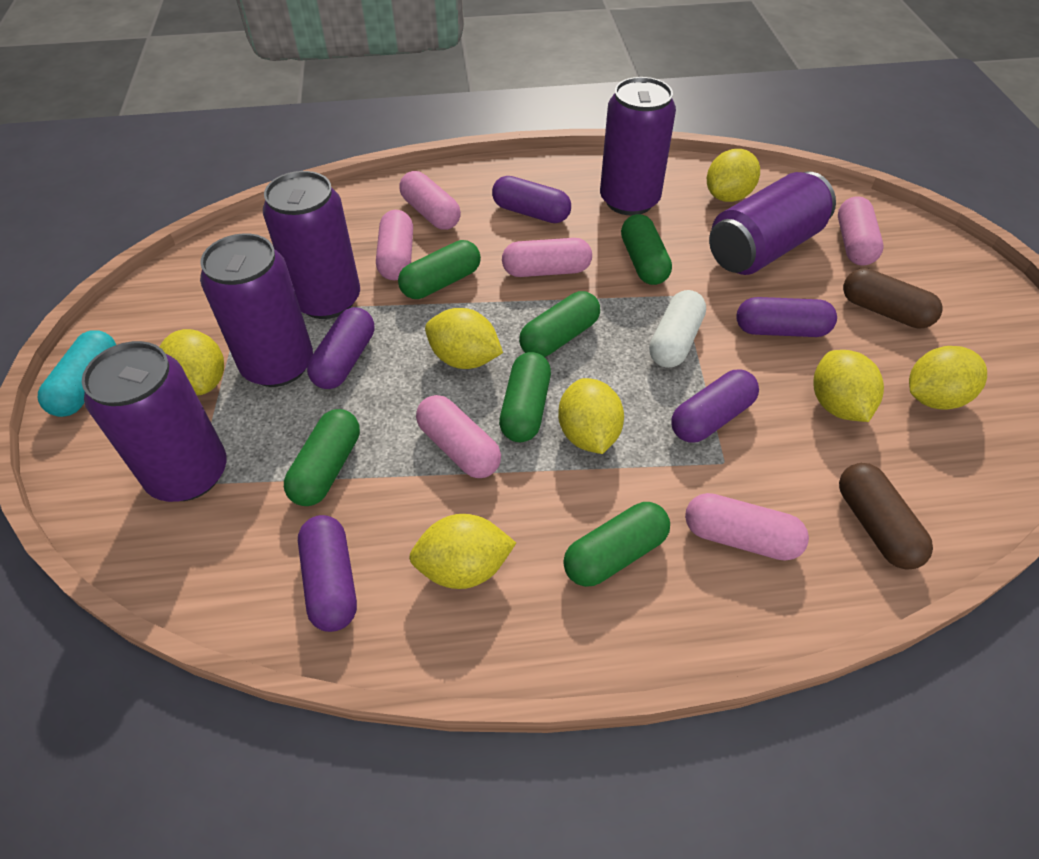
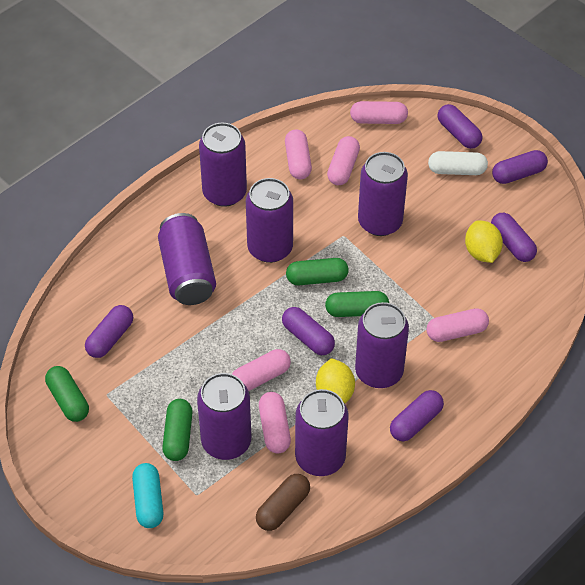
brown capsule: [839,463,933,570] [843,268,942,329] = 2 -> [256,474,310,531] = 1
green capsule: [284,409,360,506] [398,240,481,299] [499,352,551,442] [519,291,600,357] [563,502,670,587] [621,214,672,285] = 6 -> [45,366,89,422] [162,399,193,461] [286,258,349,285] [325,291,389,317] = 4
purple can: [82,341,227,502] [200,233,313,387] [263,171,360,319] [600,77,676,215] [709,171,836,275] = 5 -> [158,213,216,305] [197,373,251,460] [199,123,247,207] [246,178,293,263] [295,389,349,476] [355,302,409,388] [358,152,408,236] = 7
purple capsule: [298,515,357,632] [307,307,374,389] [492,176,571,223] [671,369,759,443] [736,297,837,337] = 5 -> [85,305,133,358] [282,307,335,355] [390,390,444,442] [438,104,482,149] [491,213,537,262] [492,150,548,184] = 6
yellow lemon: [160,329,224,395] [409,514,516,589] [425,308,503,369] [558,378,624,454] [707,149,760,202] [814,350,884,422] [909,346,987,410] = 7 -> [316,358,355,403] [465,220,503,263] = 2

